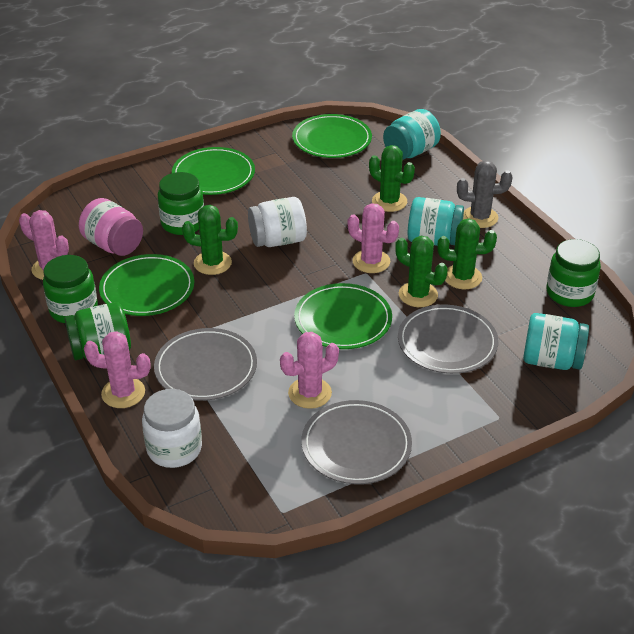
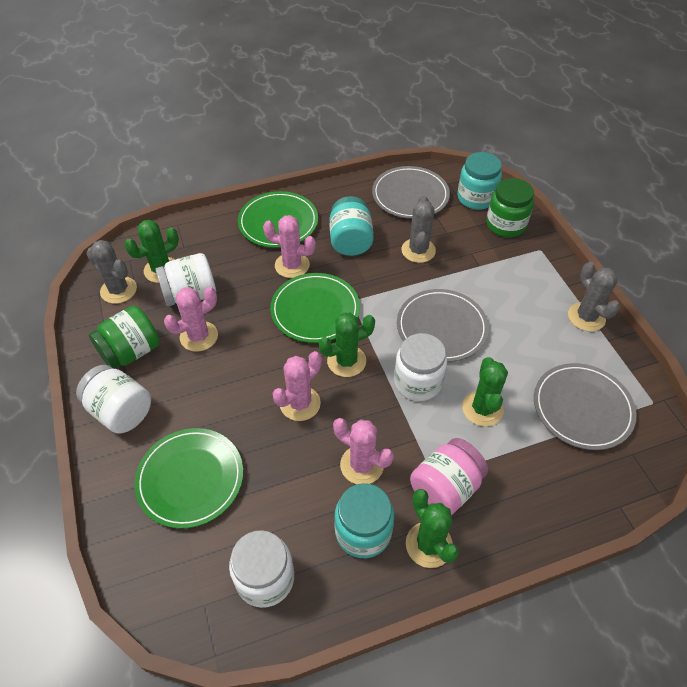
green jar: [43,255,98,323] [64,302,131,360] [158,172,204,235] [546,239,601,307] = 4 -> [89,305,160,369] [486,178,534,237] = 2
green plate: [99,254,194,316] [172,147,255,195] [292,114,372,158] [294,283,392,349] = 4 -> [134,428,243,529] [238,191,318,248] [270,273,360,343] = 3
grey cactus: [457,160,513,228] = 1 -> [86,240,137,304] [401,195,436,263] [568,262,620,332] = 3
white jar: [142,389,202,468] [248,197,307,247] = 2 -> [76,365,151,434] [155,253,216,306] [229,530,294,608] [394,333,447,401] = 4

